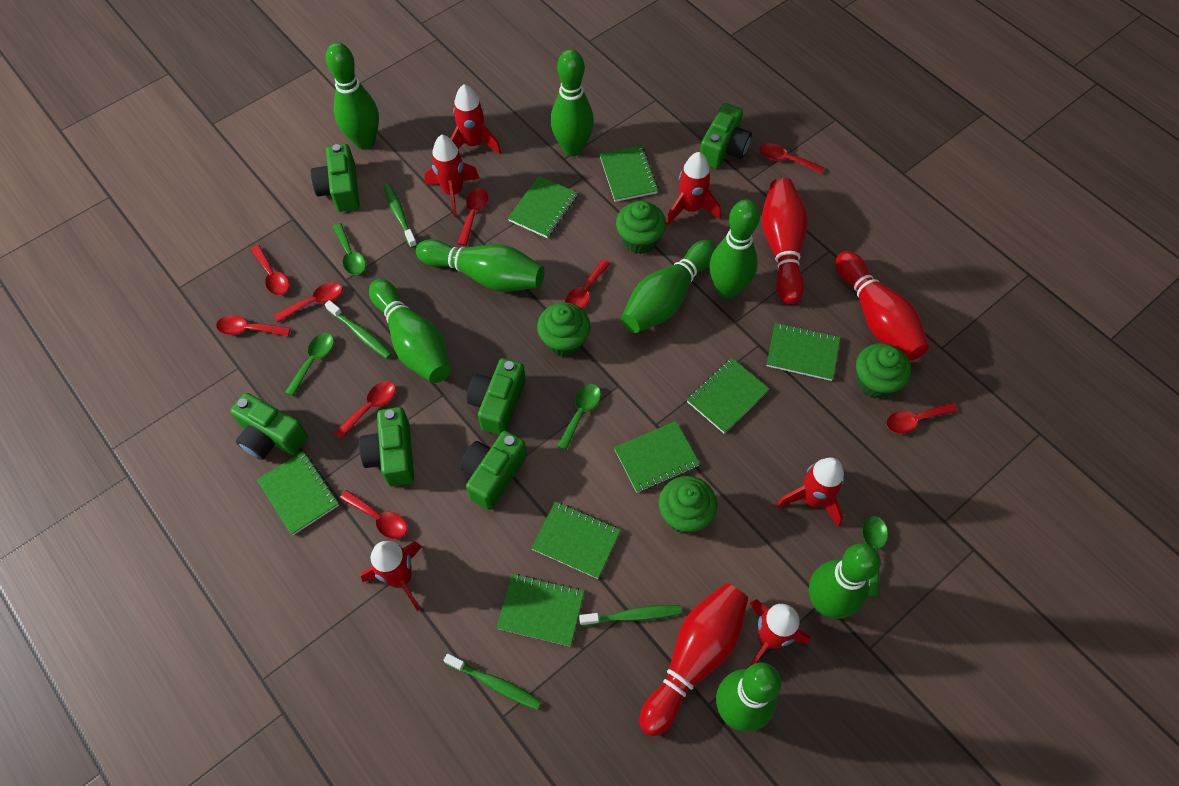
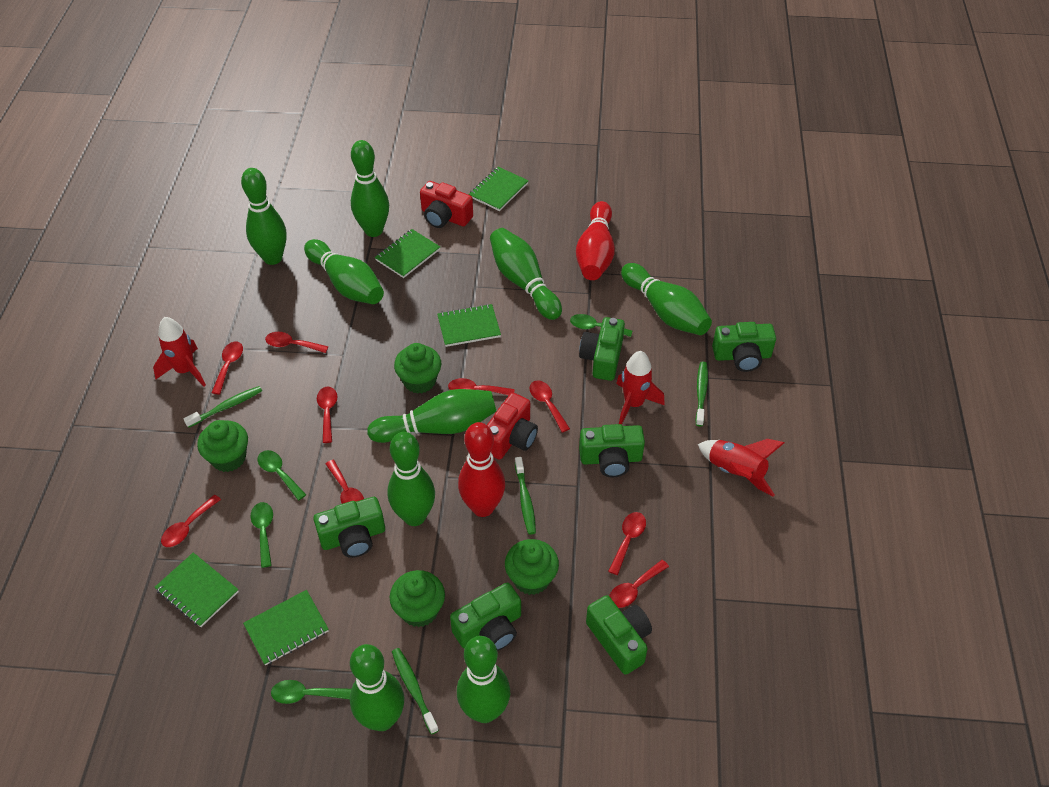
green bowling pin: [326,42,379,150] [369,279,451,383] [416,239,544,292] [551,49,594,156] [621,240,716,333] [709,199,760,299] [716,663,781,732] [809,543,881,619] = 8 -> [241,168,287,265] [304,239,384,304] [350,644,404,731] [351,140,389,237] [367,389,496,443] [387,432,435,526] [457,636,510,723] [490,228,562,320] [621,263,712,335] = 9
green notebook: [257,451,339,535] [497,574,584,647] [508,176,577,238] [531,502,621,579] [600,145,658,202] [614,421,700,493] [687,358,769,434] [767,323,840,381] = 8 -> [155,552,239,627] [243,590,329,665] [375,229,440,278] [437,304,501,347] [469,167,529,211] = 5
red bowling pin: [639,583,748,736] [762,178,807,304] [836,251,929,360] = 3 -> [458,422,505,517] [576,201,615,280] = 2
red camera: none = 0 -> [420,181,473,228] [487,393,538,460] = 2
red rocket: [361,541,422,611] [425,135,479,217] [451,84,501,154] [666,152,721,225] [749,599,810,666] [777,457,844,527] = 6 -> [153,317,206,387] [616,351,665,425] [698,439,784,496] = 3

